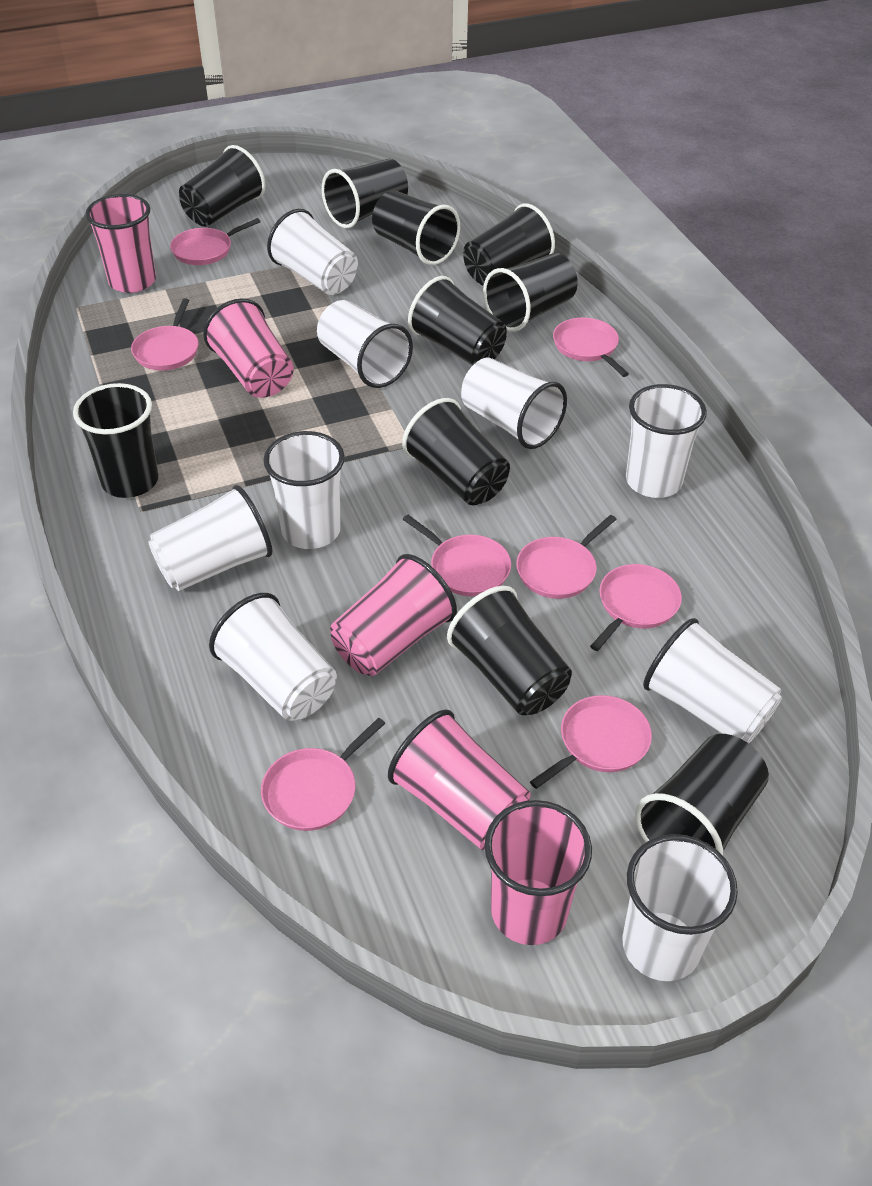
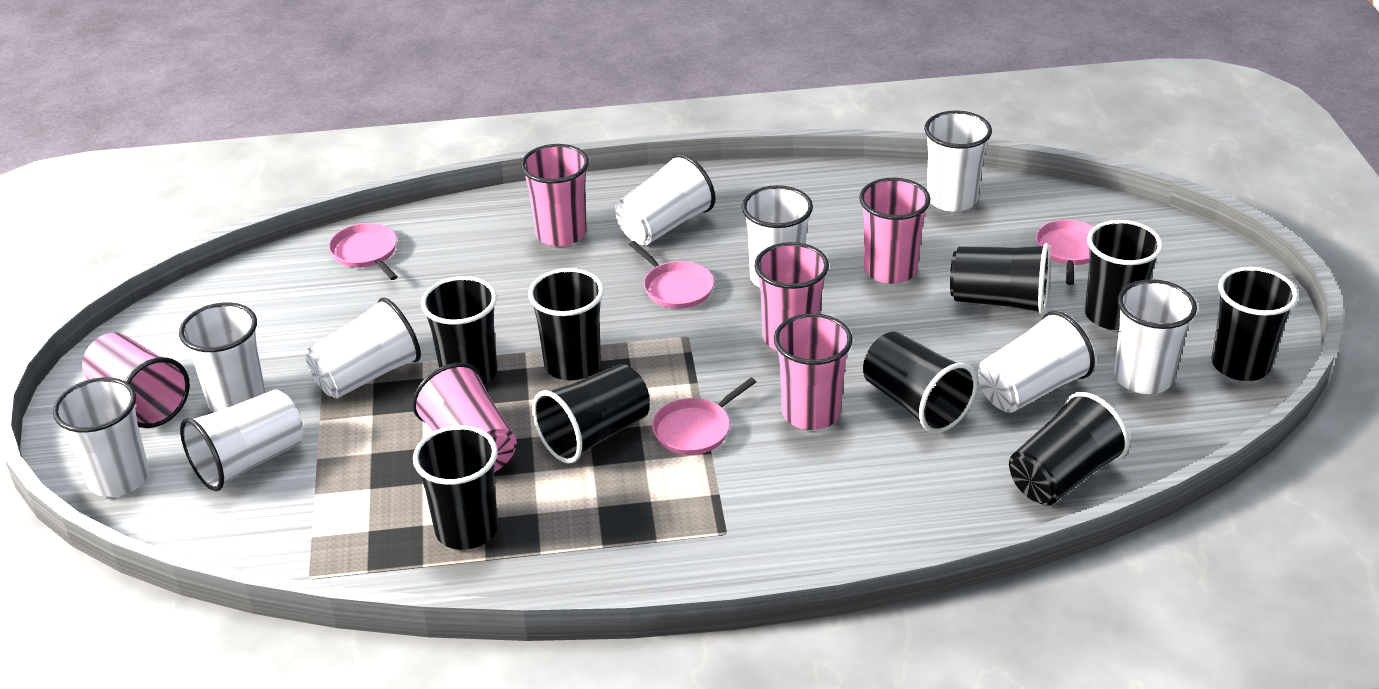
black cup: [73,383,159,498] [179,145,265,227] [322,159,408,228] [372,190,460,265] [402,398,510,505] [408,276,507,366] [447,586,572,715] [463,203,555,286] [483,253,578,332] [635,734,769,856] = 10 -> [413,425,498,550] [421,276,497,385] [528,268,604,380] [532,364,650,464] [863,331,977,433] [950,243,1050,315] [1009,392,1130,505] [1085,220,1163,330] [1211,267,1298,381] = 9
pink cup: [85,194,156,293] [203,298,294,398] [330,554,457,676] [388,709,531,850] [484,800,592,945] = 5 -> [82,333,190,428] [412,363,517,472] [521,144,589,246] [754,242,829,351] [774,313,853,430] [859,178,931,284] = 6
pink pan: [131,298,199,371] [170,218,261,265] [261,718,386,831] [403,515,511,596] [516,515,617,599] [530,695,652,789] [553,318,629,377] [590,564,682,651] = 8 -> [329,223,398,280] [629,241,714,309] [652,378,756,455] [1036,220,1094,285] = 4

